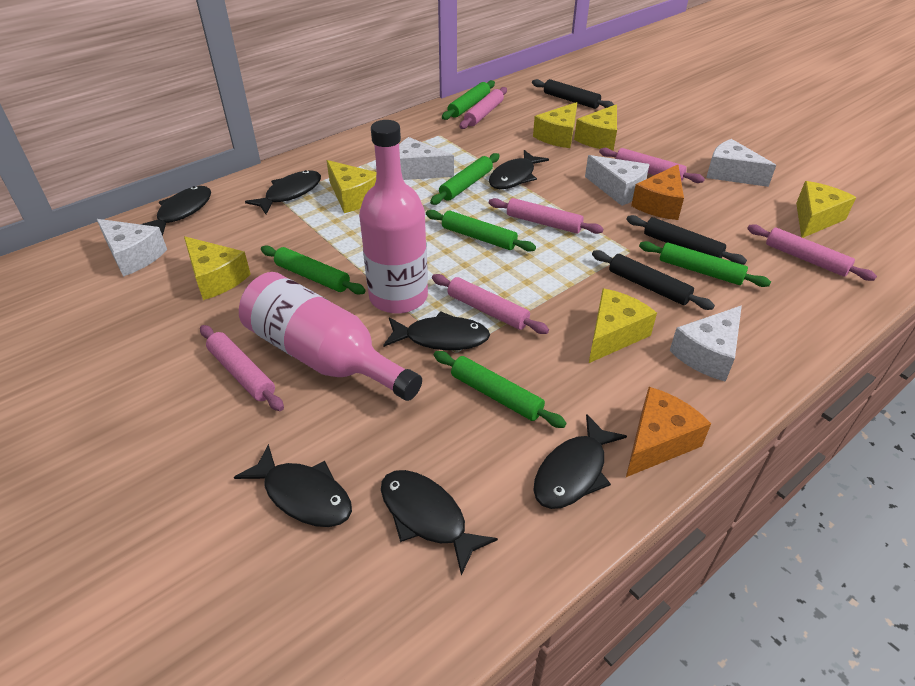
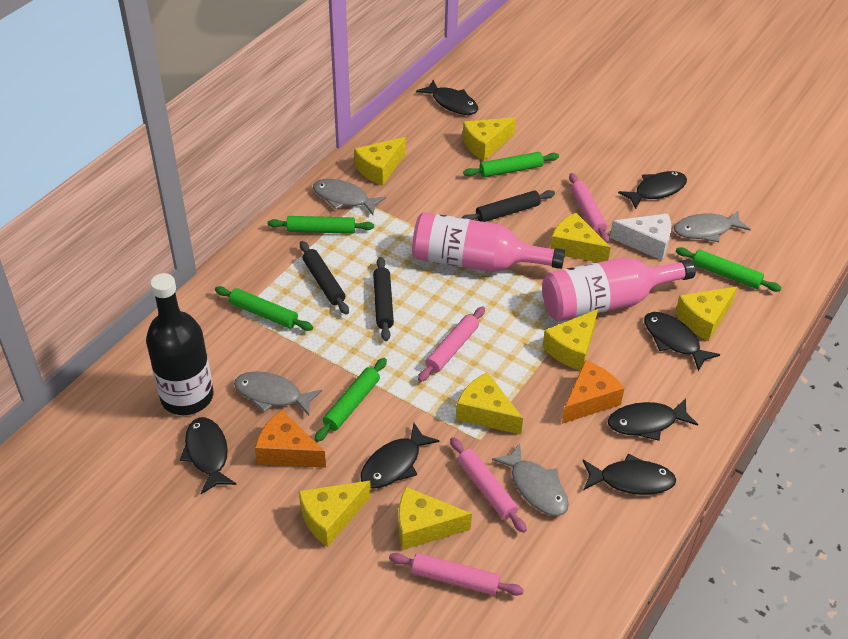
black bottle: none = 0 -> [146,273,213,415] = 1
green rolling pin: [261,245,366,295] [426,210,536,252] [430,153,500,205] [434,351,566,428] [442,80,495,120] [639,241,771,287] = 6 -> [215,286,313,331] [268,216,374,234] [315,358,387,442] [463,152,559,177] [676,247,782,292] = 5
grey fish: none = 0 -> [234,372,322,416] [313,179,386,215] [492,443,569,516] [674,210,751,242] = 4
pink rolling pin: [200,325,284,411] [432,274,549,334] [460,87,507,129] [489,198,604,234] [599,148,705,183] [747,224,877,281] = 6 -> [389,553,524,596] [418,306,485,382] [450,437,527,533] [569,173,610,243] = 4
white cheese: [96,219,167,277] [399,137,454,180] [585,155,650,206] [670,306,742,382] [706,139,776,187] = 5 -> [610,214,671,260] = 1
yellow cheese: [184,236,251,300] [326,160,376,213] [533,102,577,148] [574,104,617,151] [589,288,657,363] [796,181,856,238] = 6 -> [299,481,371,547] [354,137,406,186] [398,487,472,550] [456,372,523,435] [463,117,516,161] [542,309,598,370] [550,213,611,262] [675,286,737,341] = 8

